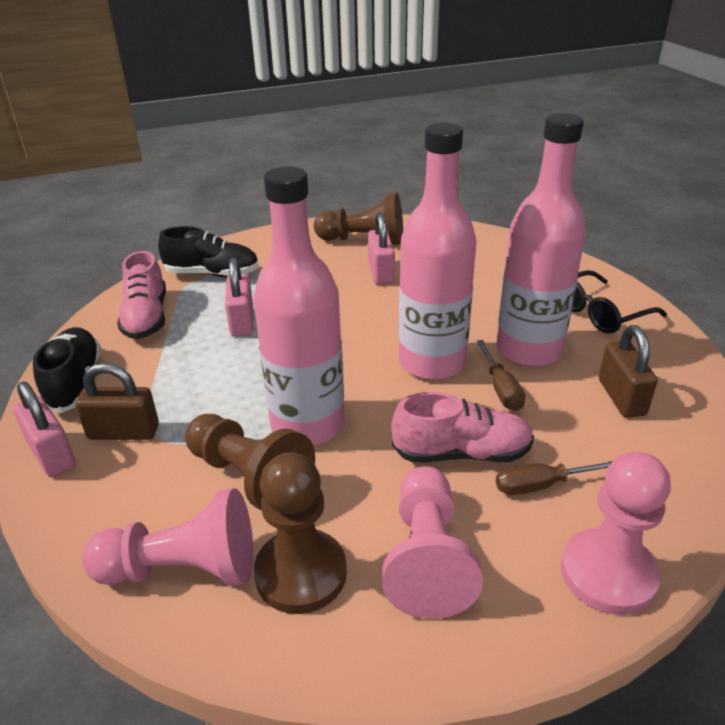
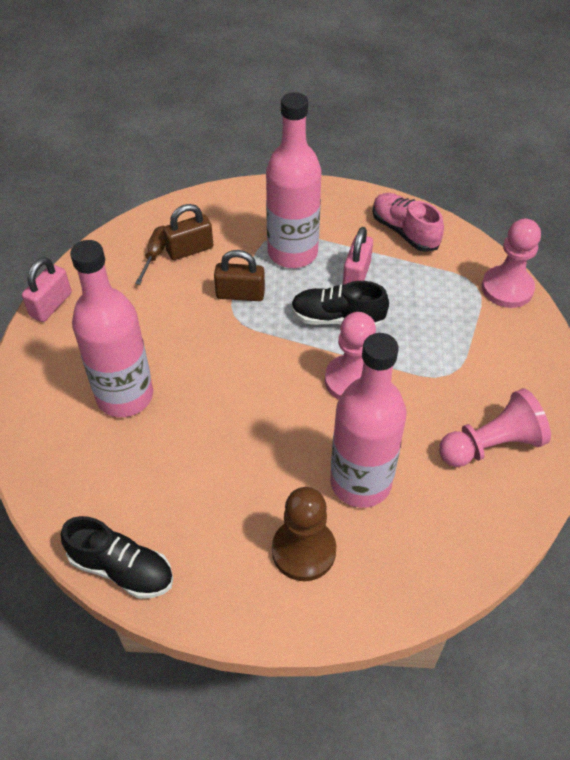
black glasses: [571,270,667,334] = 1 -> none = 0
brown pawn: [185,414,315,511] [254,452,347,614] [314,192,403,245] = 3 -> [272,487,336,581] = 1
brown screwdriver: [477,340,525,411] [496,461,613,495] = 2 -> [135,225,166,285] = 1
pink padlock: [13,382,76,477] [225,257,253,337] [368,212,395,285] = 3 -> [22,257,72,322] [343,227,373,285] = 2
pink shoe: [117,251,166,339] [391,392,534,462] = 2 -> [372,193,444,252] = 1

